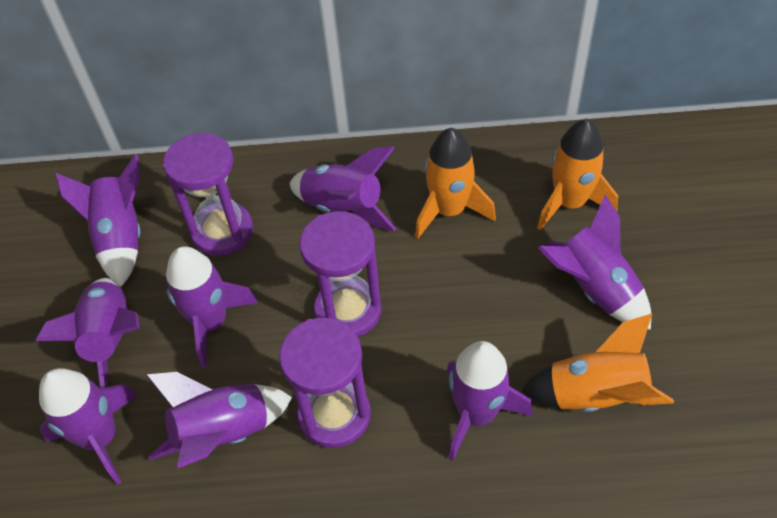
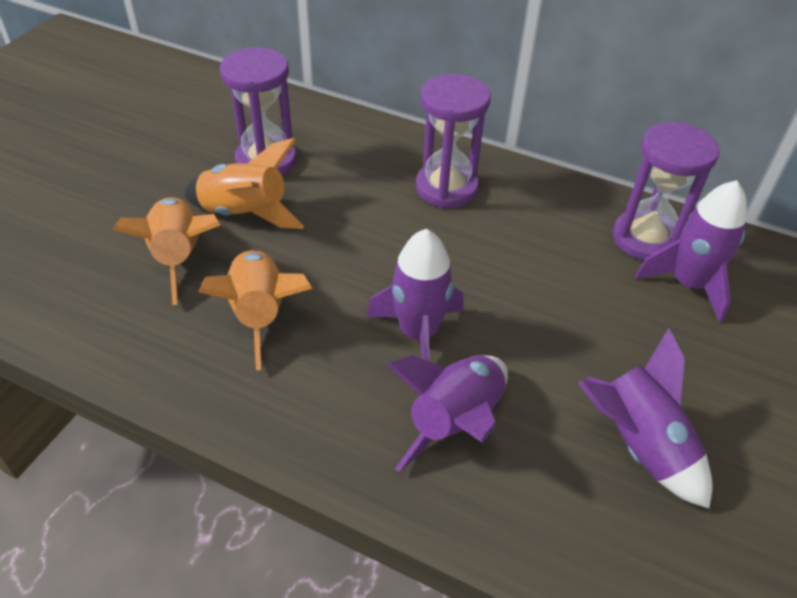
purple rocket: [36,278,139,389] [39,368,138,485] [55,155,140,287] [146,372,292,469] [166,246,258,368] [290,146,396,231] [446,341,533,461] [538,194,651,330] = 8 -> [367,229,464,362] [387,355,508,472] [578,328,713,509] [635,180,747,323] = 4

